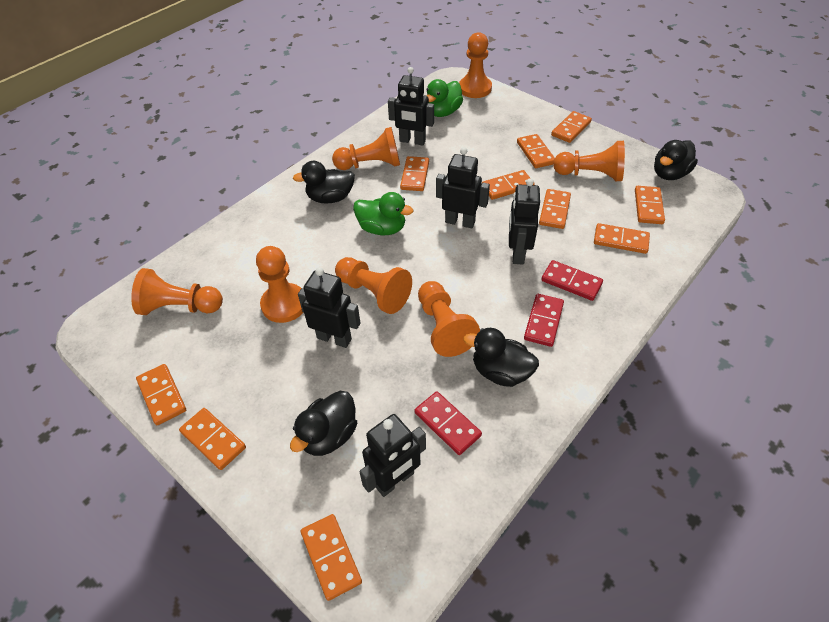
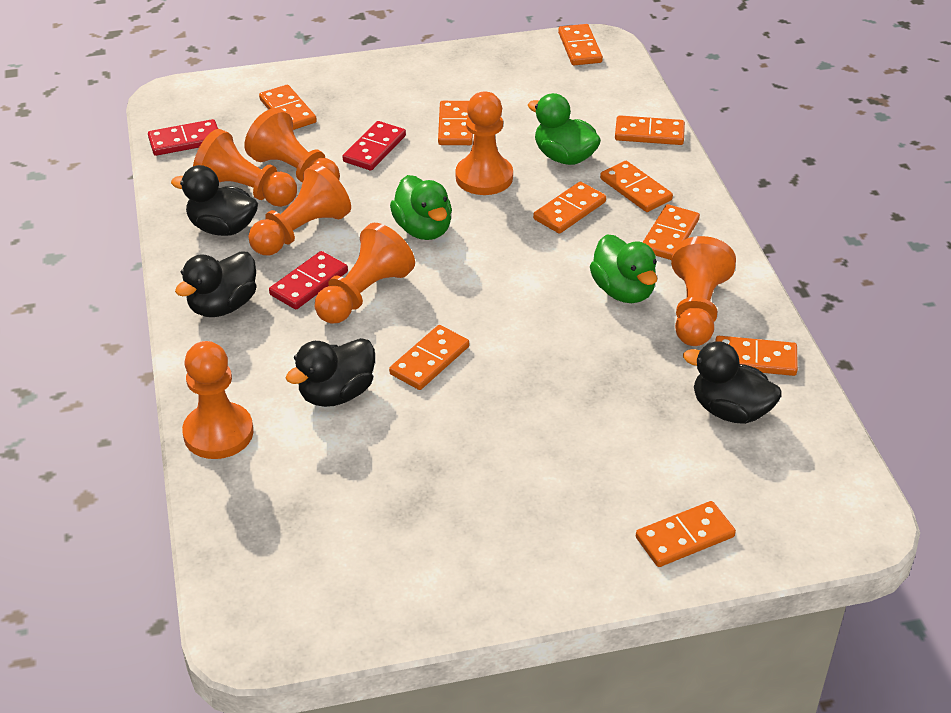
black robot: [298,267,360,348] [359,414,426,497] [388,67,434,146] [436,147,490,228] [509,178,540,264] = 5 -> none = 0
green duck: [353,192,413,235] [426,79,463,117] = 2 -> [390,175,452,240] [528,93,601,165] [590,234,658,303] = 3

